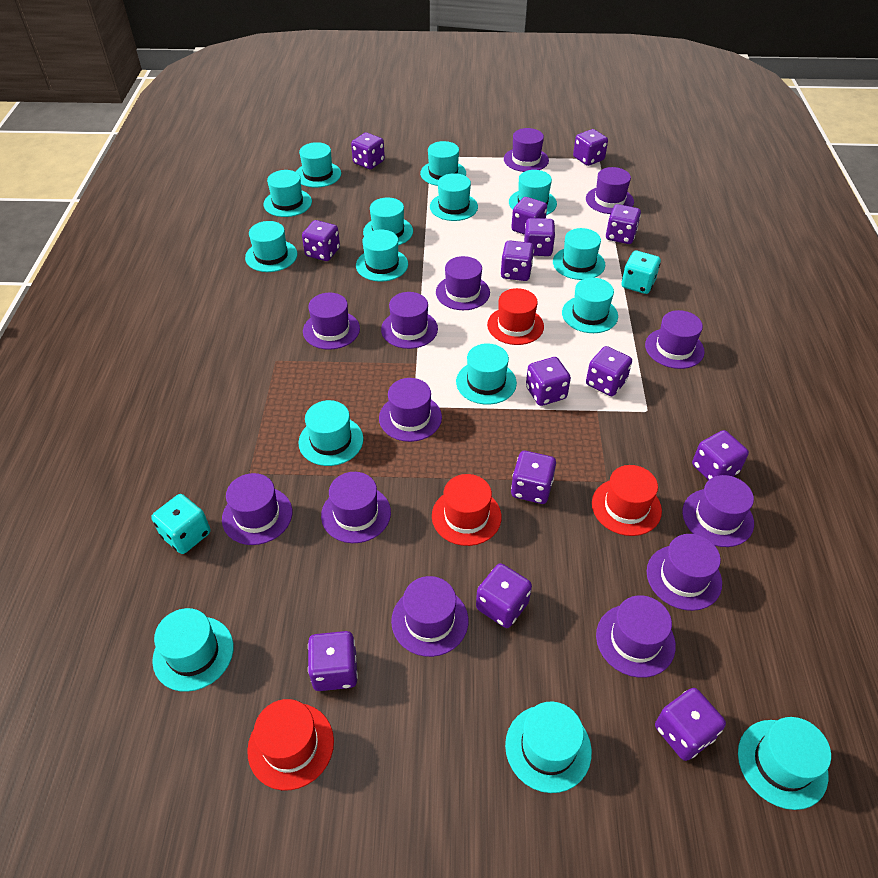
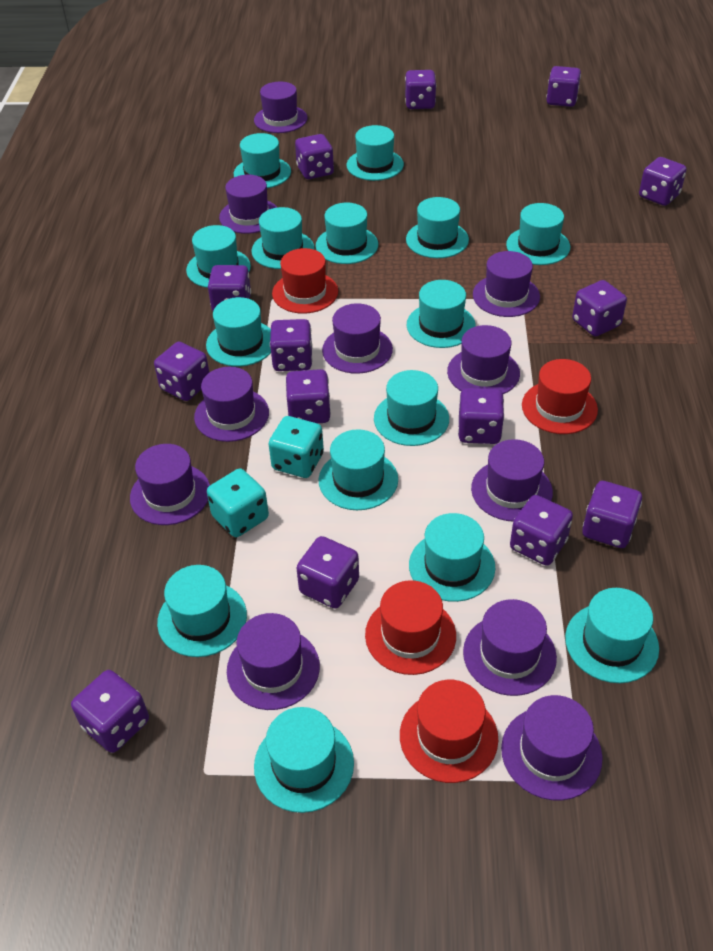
purple hat: [222,473,292,545] [303,293,360,350] [321,472,391,543] [379,378,442,442] [381,292,438,349] [391,576,468,657] [436,256,490,310] [504,128,549,172] [586,167,634,214] [596,595,676,678] [645,310,705,369] [647,534,722,611] [682,475,754,547] = 13 -> [130,444,210,525] [194,367,269,442] [219,175,278,234] [227,613,320,710] [254,82,308,133] [322,303,393,374] [447,325,520,394] [463,599,557,696] [471,439,553,521] [473,251,540,317] [501,695,603,800] = 11

